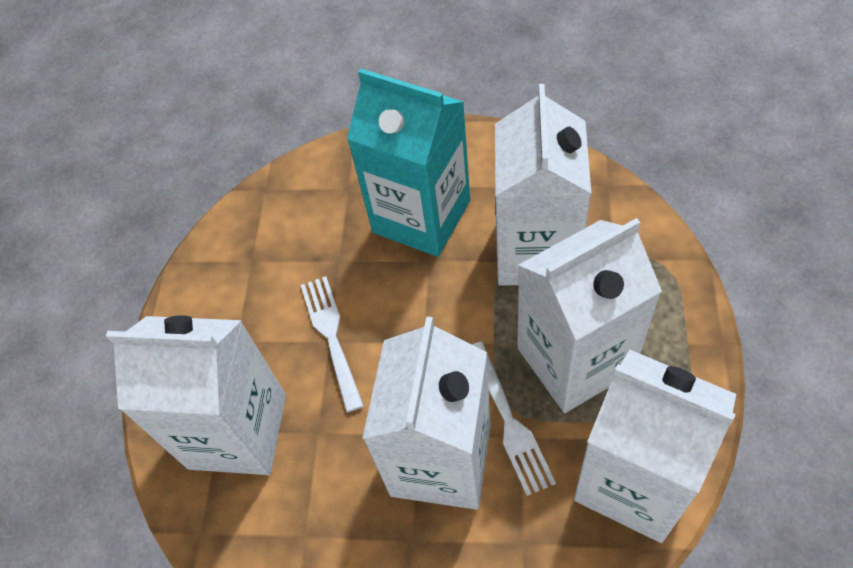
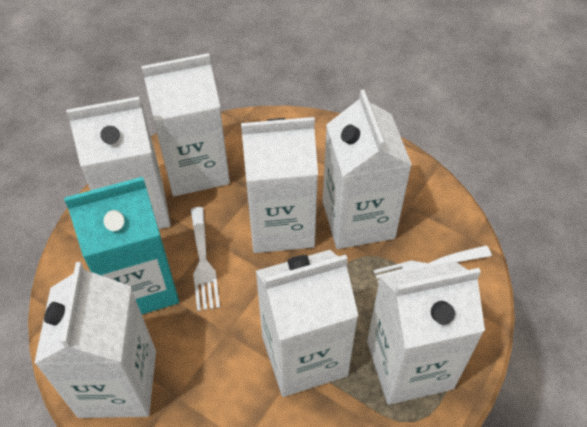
white carton: [106,315,286,475] [362,316,491,510] [495,84,591,285] [517,218,662,413] [574,350,736,543] = 5 -> [34,262,156,418] [66,97,171,229] [141,53,230,196] [241,117,318,253] [256,250,358,397] [323,90,412,249] [367,261,485,405] = 7

